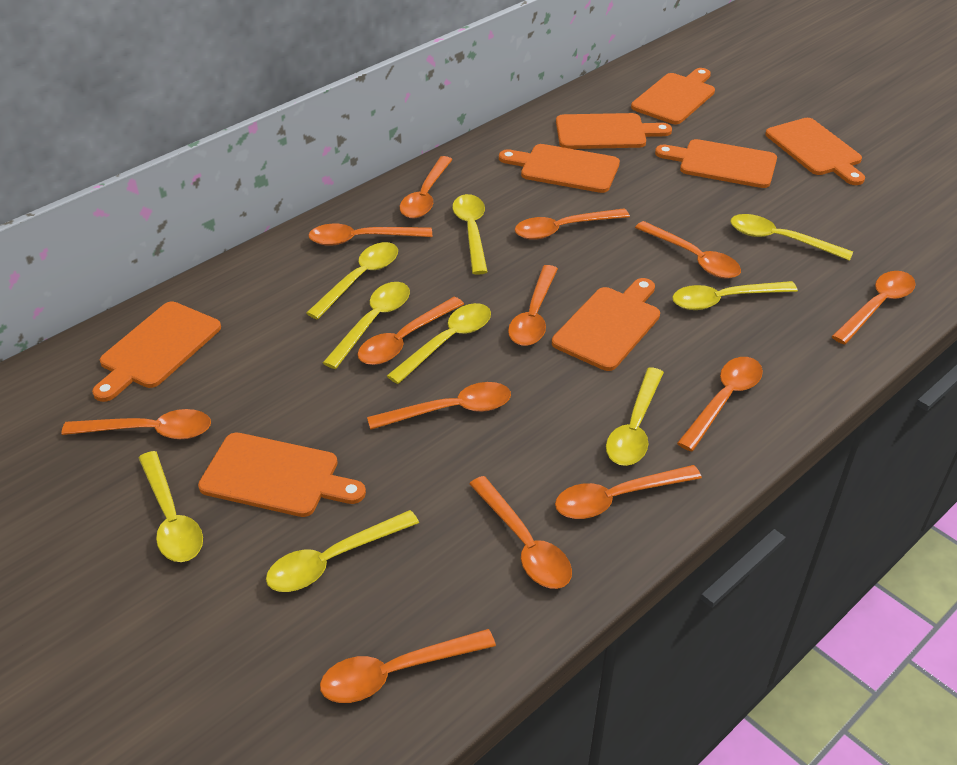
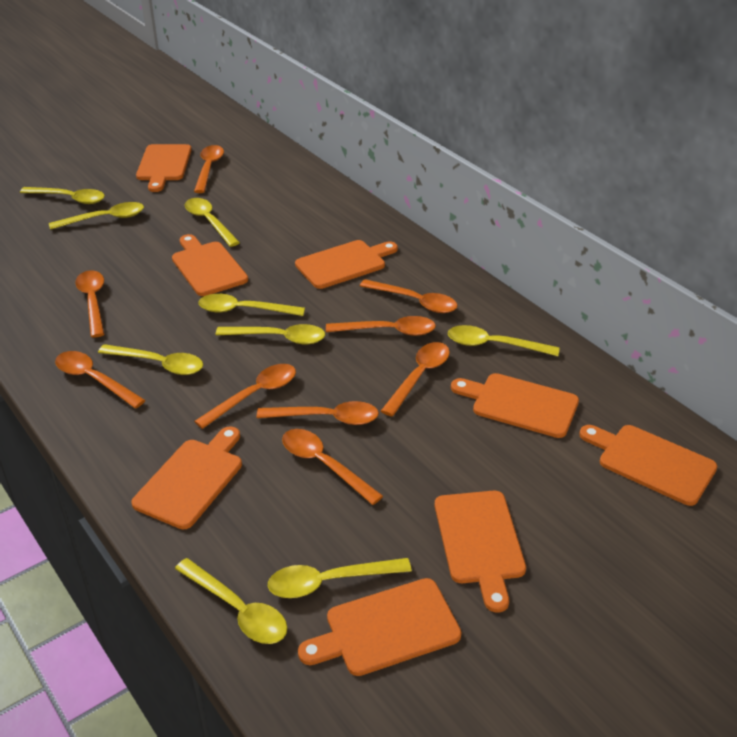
orange spoon: [61,409,211,439] [308,224,432,246] [320,629,496,703] [358,297,464,365] [367,382,511,430] [400,156,453,218] [469,476,572,589] [508,265,558,346] [515,208,630,240] [555,465,702,519] [635,221,741,279] [677,357,763,452] [831,271,916,345] = 13 -> [55,351,145,408] [75,270,104,338] [194,145,224,193] [194,364,296,429] [257,401,379,425] [282,429,383,505] [326,316,436,336] [360,279,458,313] [381,342,450,416] = 9

